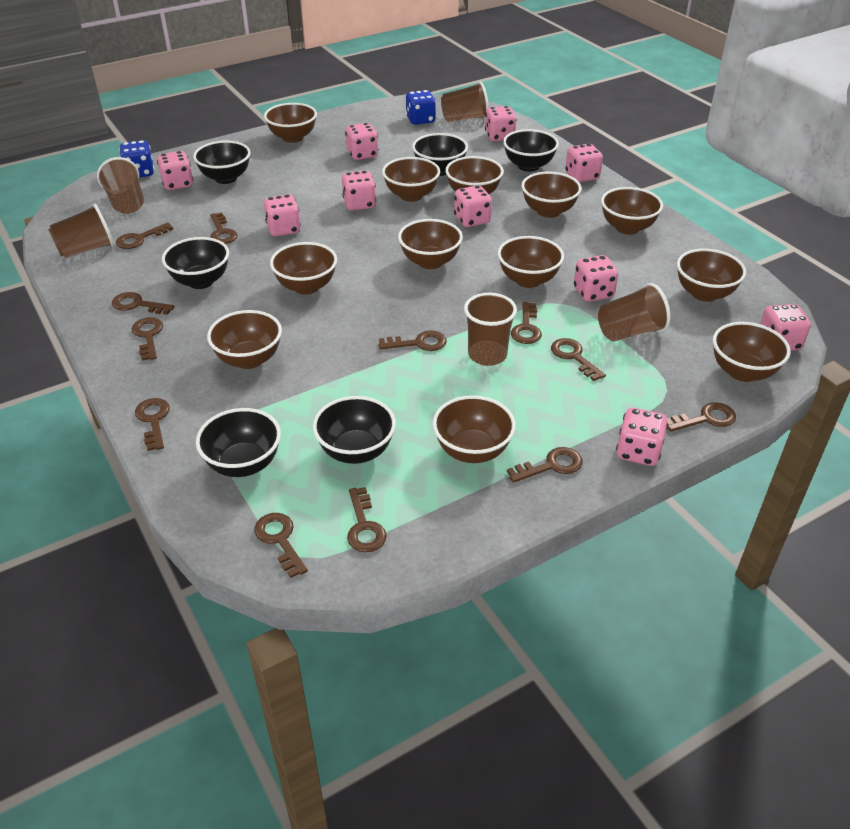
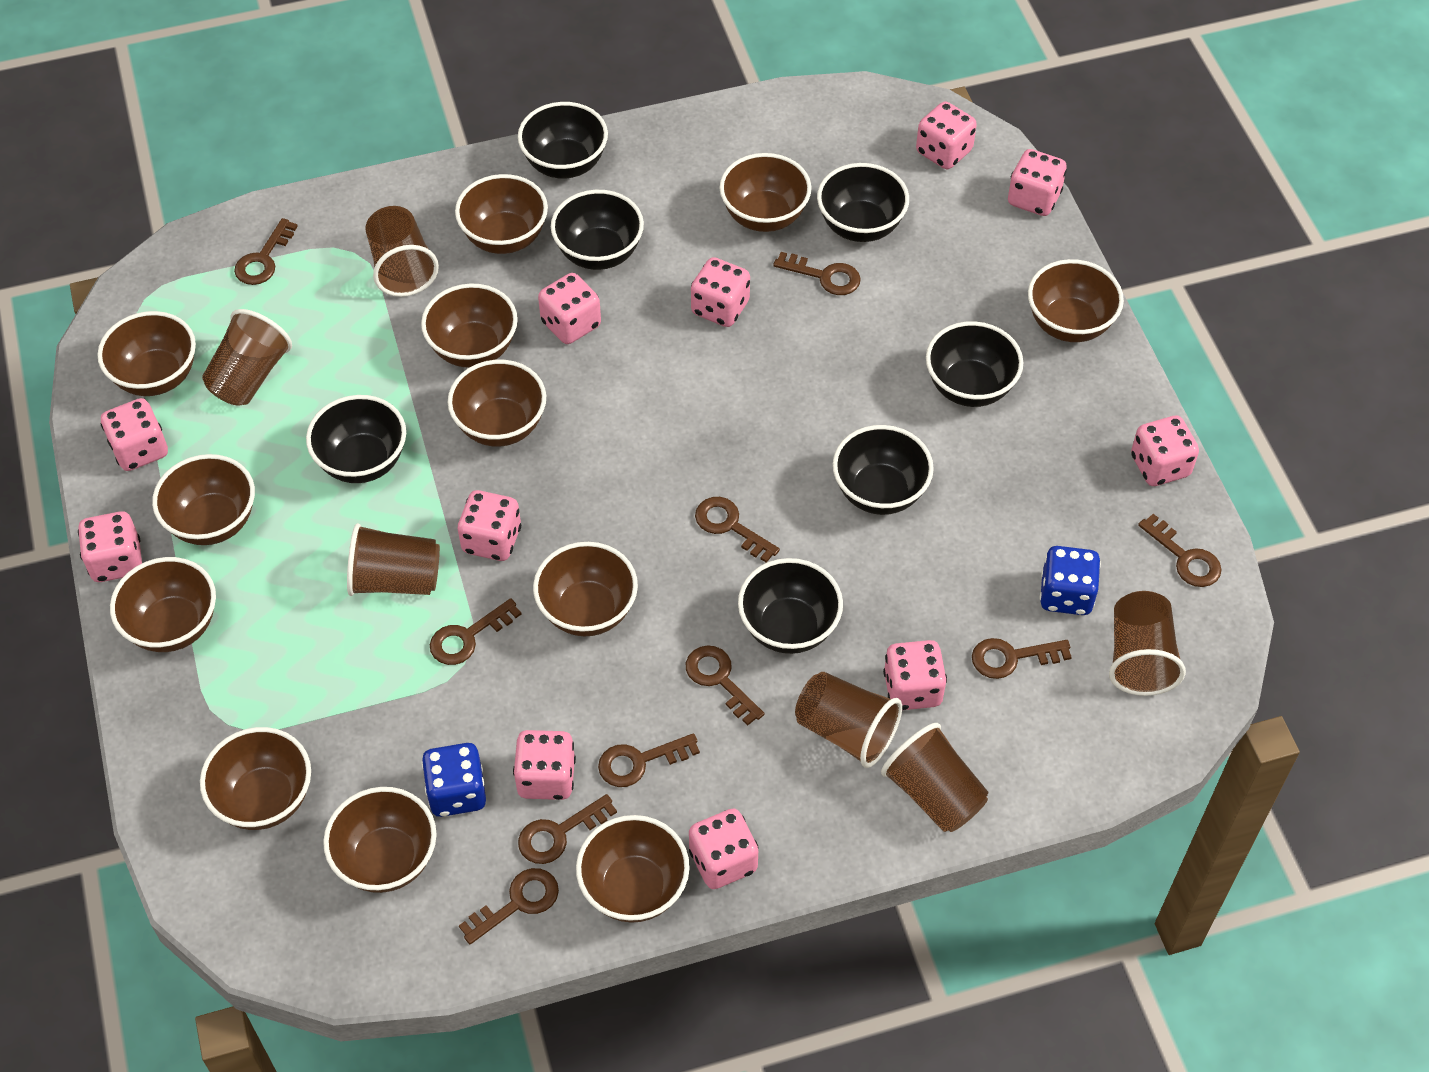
black bowl: [162,237,229,289] [193,140,251,184] [196,408,281,477] [313,396,396,464] [412,133,468,176] [503,129,559,172] = 6 -> [306,395,406,483] [518,102,608,179] [551,190,644,270] [738,558,843,654] [817,163,909,242] [833,425,934,515] [926,321,1024,407] = 7
brown cup: [48,204,114,258] [97,157,144,214] [441,82,489,122] [464,293,517,366] [598,283,671,341] = 5 -> [202,309,292,406] [347,523,440,596] [365,206,439,297] [795,672,902,768] [881,723,988,832] [1109,591,1186,696] = 6
brown key: [112,292,175,315] [116,222,173,249] [132,317,163,361] [135,398,170,451] [210,212,238,244] [254,513,308,578] [347,487,387,552] [378,330,446,351] [507,447,583,483] [511,302,542,344] [551,338,606,381] [667,402,736,432] = 12 -> [234,218,298,285] [430,598,521,665] [459,868,559,944] [518,794,617,864] [598,733,700,787] [686,645,765,726] [695,497,780,563] [773,252,861,295] [972,638,1072,679] [1138,514,1222,587] = 10
pink dice: [157,151,193,190] [264,194,301,236] [342,171,376,211] [345,123,378,160] [454,185,492,227] [485,106,517,141] [565,144,603,182] [574,255,618,302] [616,408,668,466] [760,304,811,351] = 10 -> [78,511,142,582] [101,398,168,471] [458,490,521,561] [513,730,576,800] [538,273,601,344] [689,808,758,889] [691,257,750,327] [883,640,947,710] [916,101,977,169] [1008,149,1067,216] [1131,416,1199,486] = 11

